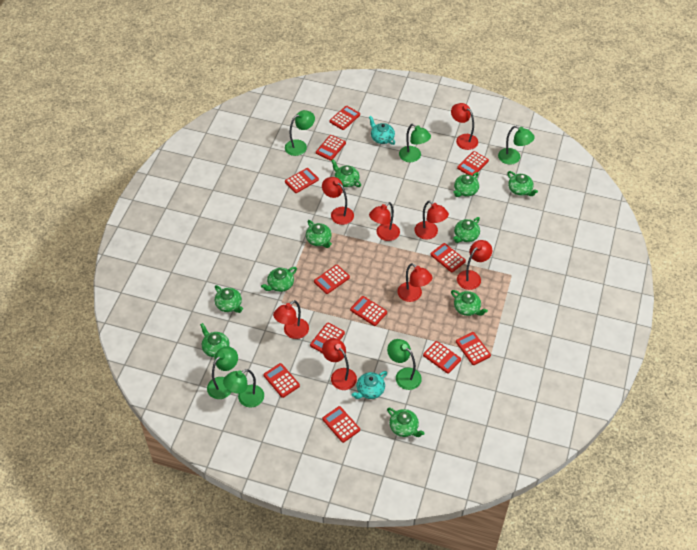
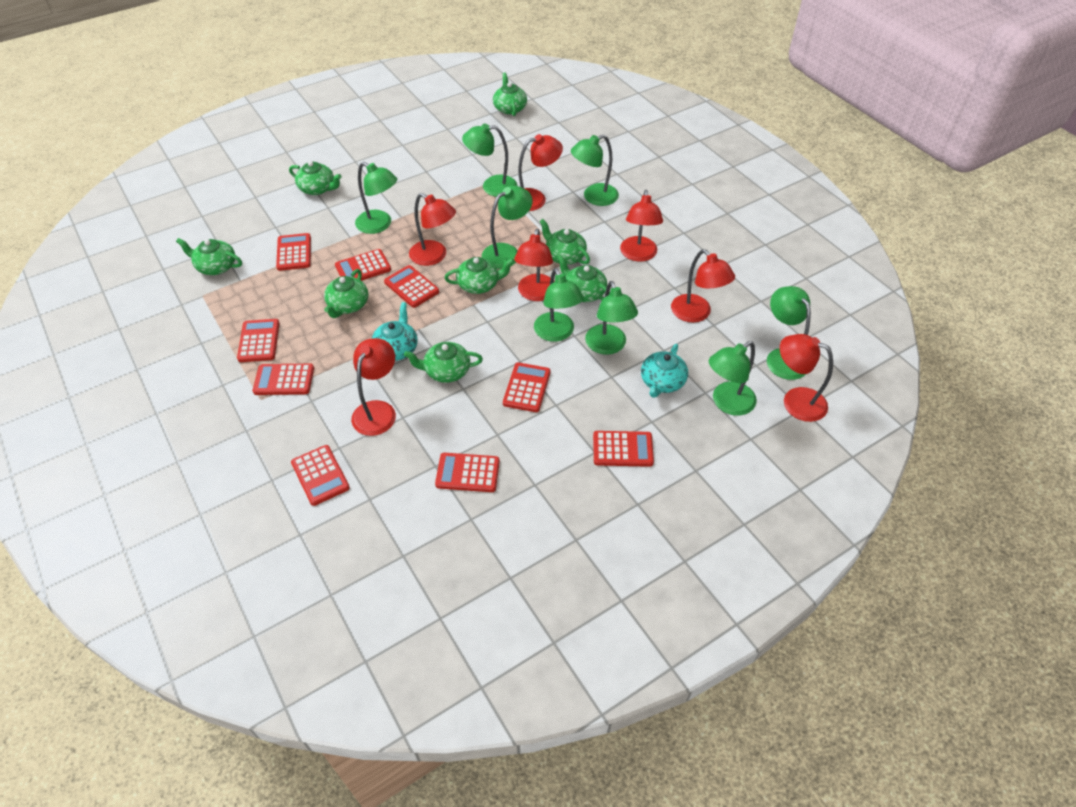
green lamp: [207,346,238,399] [223,369,264,407] [285,110,315,156] [387,339,422,390] [399,124,431,162] [498,126,535,165] = 6 -> [355,162,397,234] [462,123,517,197] [482,186,533,269] [534,268,584,342] [571,135,619,206] [585,281,638,355] [709,341,757,416] [767,286,811,380] = 8
green teapot: [200,323,230,357] [215,285,243,313] [261,267,297,292] [306,220,332,248] [331,159,361,187] [387,407,425,437] [451,290,488,316] [453,172,479,197] [453,217,480,243] [507,171,538,196] = 10 -> [176,238,242,275] [289,161,342,195] [324,269,368,318] [404,342,483,383] [444,257,514,294] [493,72,527,116] [540,219,590,265] [557,255,610,302] = 8
red calculator: [263,363,300,398] [285,168,319,193] [310,323,345,353] [314,265,350,294] [316,135,346,161] [322,406,360,443] [329,106,360,130] [350,296,387,326] [423,341,461,374] [431,243,466,272] [456,332,491,365] [457,151,489,176] = 12 -> [237,319,279,362] [253,364,314,395] [276,233,311,271] [291,445,350,506] [335,249,391,281] [384,265,439,308] [435,453,500,492] [503,362,551,412] [593,431,654,467] = 9
red lamp: [273,300,309,339] [322,177,354,225] [322,338,357,390] [369,202,400,241] [397,263,432,302] [414,201,449,240] [451,103,478,150] [457,240,493,290] = 8 -> [351,338,396,436] [409,193,456,266] [514,228,555,301] [518,134,563,211] [620,190,663,262] [671,249,735,323] [780,334,833,422] = 7

